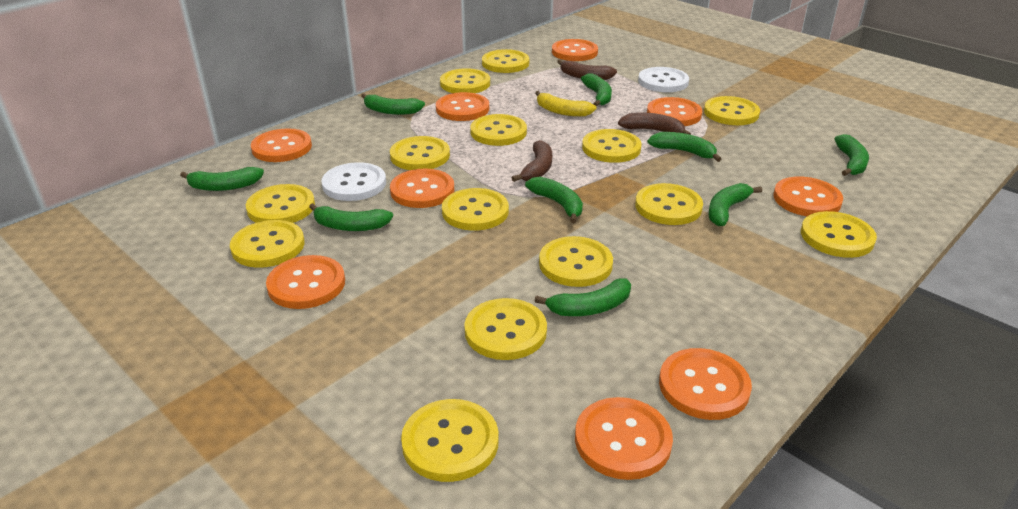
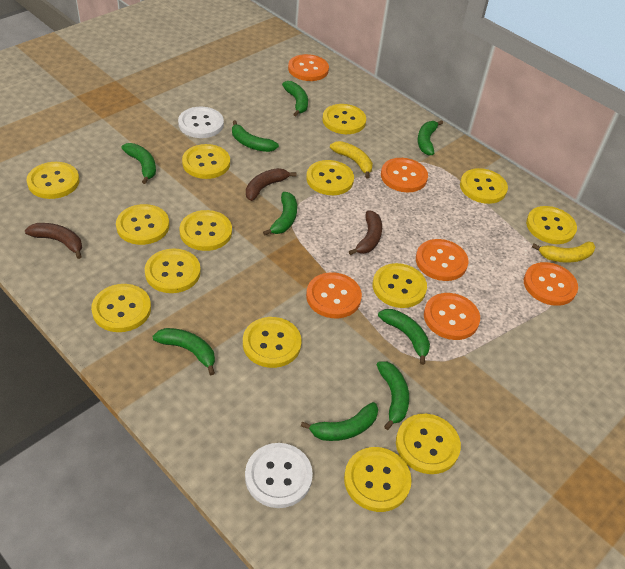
orange button: [251,128,312,162] [266,255,345,309] [390,169,454,208] [436,92,489,121] [552,39,598,61] [575,397,673,480] [647,97,702,126] [659,348,752,420] [773,177,843,216] = 9 -> [288,54,329,81] [306,272,362,318] [381,158,428,192] [416,239,469,281] [424,293,480,340] [524,262,578,306] = 6
yellow banana: [535,91,597,117] = 1 -> [330,141,373,178] [532,242,595,263] = 2

